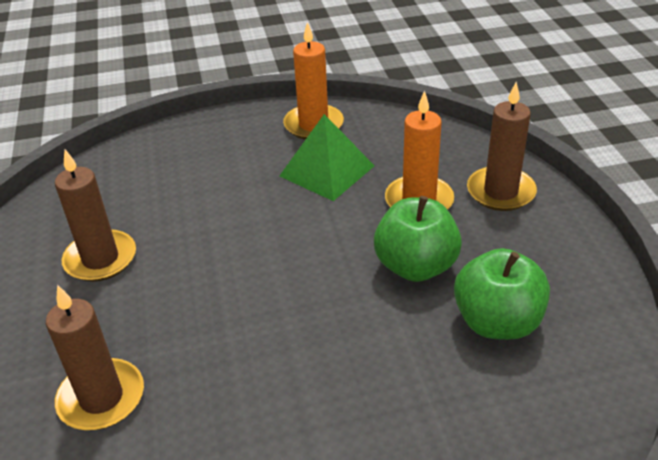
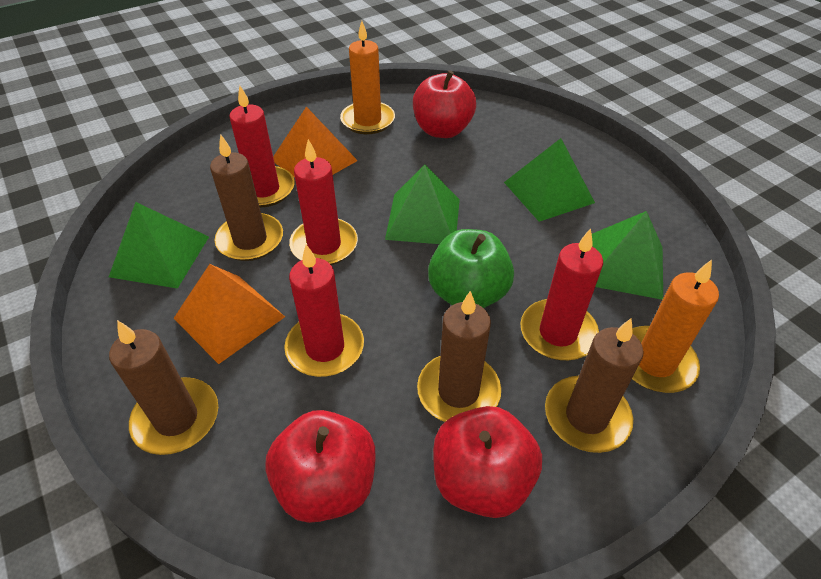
brown candle: [46,285,144,430] [55,150,136,282] [467,82,537,211] = 3 -> [109,320,218,455] [210,134,283,261] [417,291,501,422] [545,319,644,453] = 4
green apple: [374,196,462,282] [454,248,550,340] = 2 -> [428,229,514,308] = 1
green pyramid: [280,114,375,201] = 1 -> [109,202,209,289] [385,164,460,244] [504,138,595,222] [592,211,663,300] = 4
orange pyramid: none = 0 -> [174,264,285,364] [273,107,358,178] = 2
red apple: none = 0 -> [265,410,376,523] [413,70,476,138] [433,406,542,518] = 3
red candle: none = 0 -> [229,86,295,207] [284,244,364,377] [289,139,358,265] [520,228,603,361] = 4

